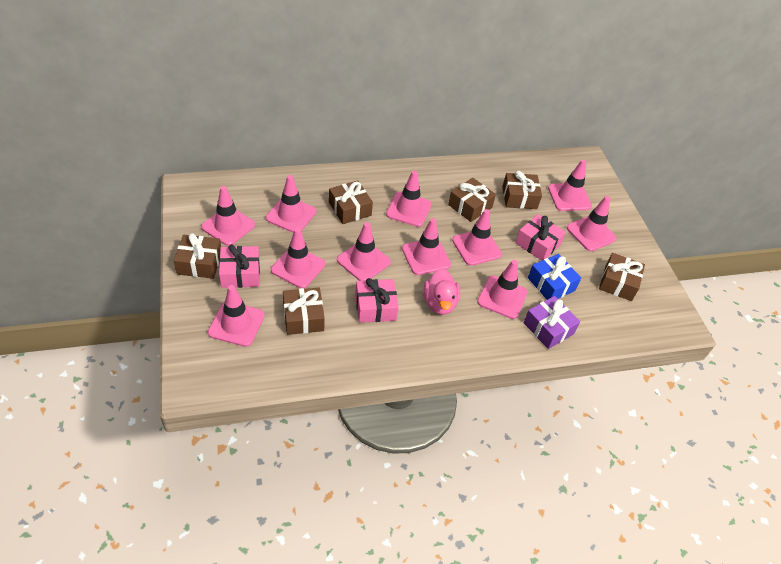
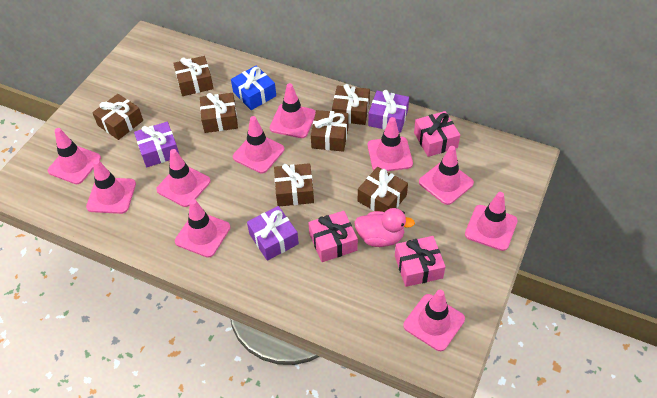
brown gift: [174,233,221,279] [283,288,325,335] [329,181,373,224] [448,178,496,222] [502,171,542,209] [599,253,645,301] = 6 -> [92,94,143,140] [173,56,214,96] [200,93,238,133] [274,163,314,206] [311,110,349,152] [332,84,370,125] [358,167,408,212] = 7
pink traffic cone: [201,186,255,246] [208,285,265,347] [266,175,316,233] [271,228,325,288] [337,222,391,281] [386,171,432,227] [402,218,451,275] [452,209,502,266] [477,260,528,319] [548,160,592,211] [567,196,617,251] = 11 -> [48,128,101,184] [86,159,136,214] [156,149,211,207] [175,199,230,258] [233,116,284,173] [270,83,316,138] [368,117,413,171] [403,290,465,351] [419,146,474,205] [465,192,518,251] = 10
purple gift: [523,296,580,349] = 1 -> [134,122,179,167] [247,206,299,261] [368,90,409,133] = 3

